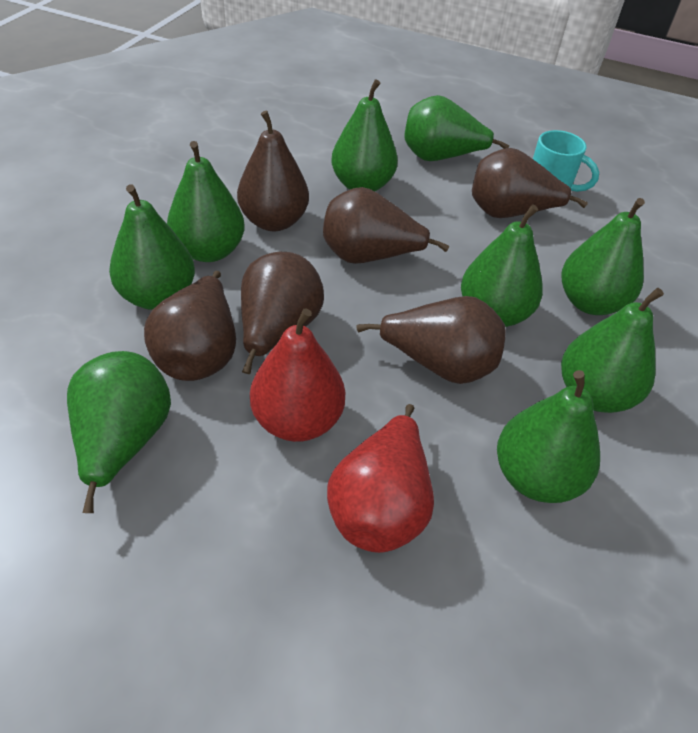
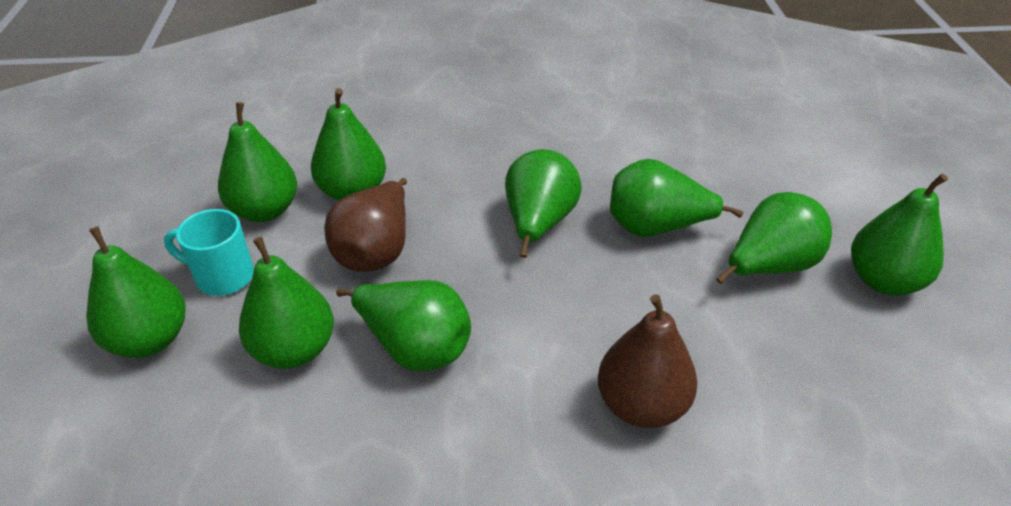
brown pear: [144,271,236,381] [237,111,309,231] [241,252,324,374] [323,187,449,264] [356,296,506,384] [472,148,588,218] = 6 -> [324,178,407,272] [598,294,697,428] = 2
red pear: [250,308,345,442] [327,404,434,553] = 2 -> none = 0

